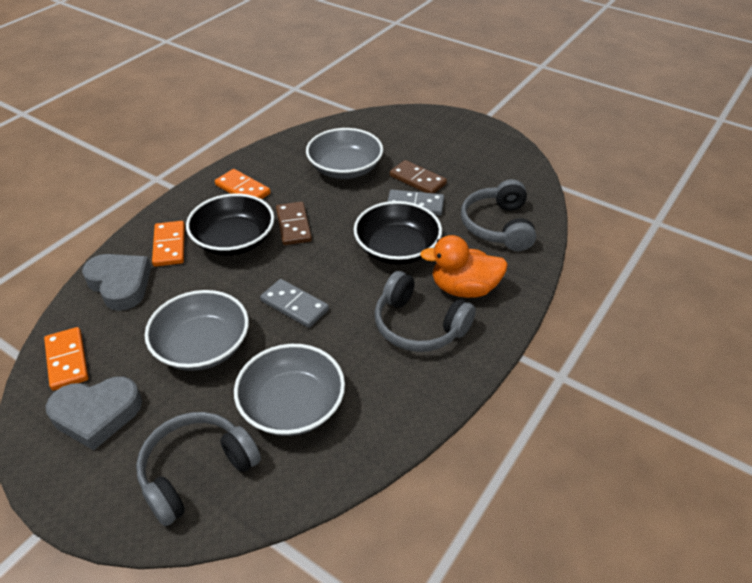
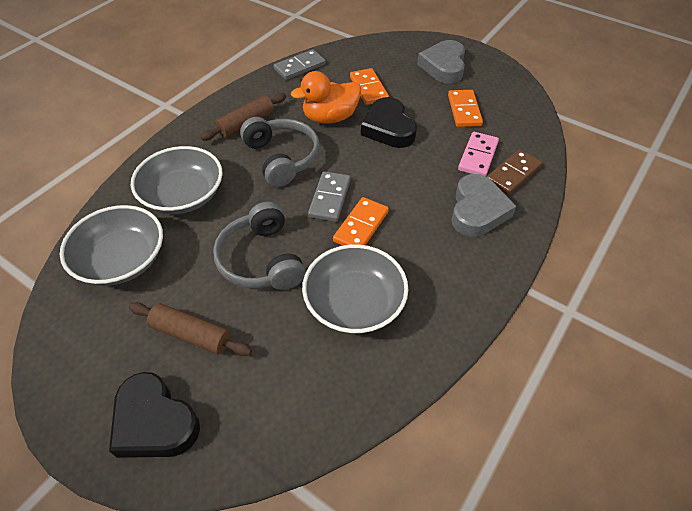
black bowl: [186,193,274,256] [354,201,442,265] = 2 -> none = 0
black heart: none = 0 -> [109,372,200,458] [361,97,417,148] = 2
brown domino: [276,202,312,245] [390,160,447,193] = 2 -> [487,149,542,195] = 1
brown rolling pin: none = 0 -> [129,302,252,356] [201,93,286,141] = 2
grey headphones: [136,412,261,526] [375,271,476,352] [461,179,536,251] = 3 -> [213,202,306,290] [240,117,320,187] = 2
pink domino: none = 0 -> [458,132,499,176] = 1

